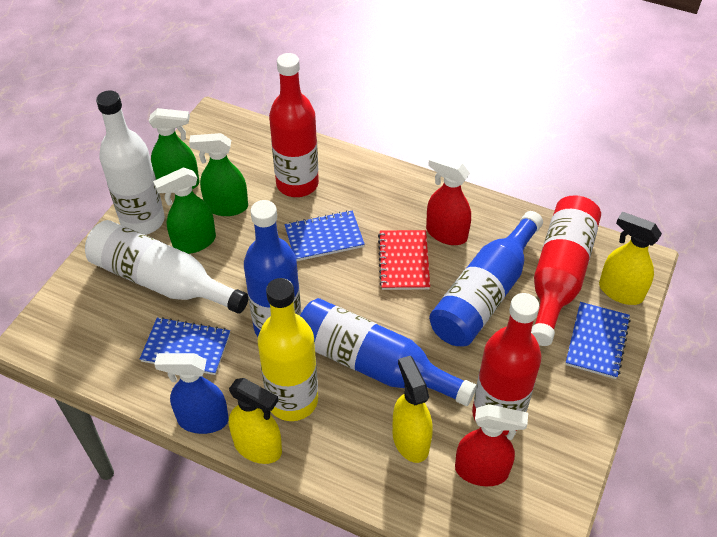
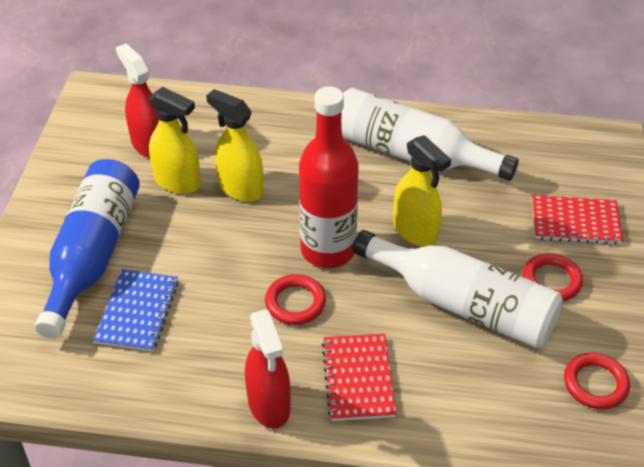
blue bottle: [244,200,301,337] [300,298,476,406] [429,211,543,346] = 3 -> [35,159,140,339] = 1
blue notebook: [140,317,230,375] [285,210,365,261] [565,302,631,379] = 3 -> [93,269,179,352] = 1
blue spray bottle: [154,353,229,434] = 1 -> none = 0
green spray bottle: [149,108,199,189] [153,167,216,254] [189,133,248,216] = 3 -> none = 0
red bottle: [269,53,319,197] [472,293,542,435] [531,195,601,346] = 3 -> [299,87,359,268] = 1
red notebook: [378,230,430,290] = 1 -> [322,334,396,421] [532,195,623,245] = 2
red ring: none = 0 -> [265,274,326,325] [522,253,583,301] [564,353,630,409] = 3
yellow bottle: [257,278,318,421] = 1 -> none = 0

